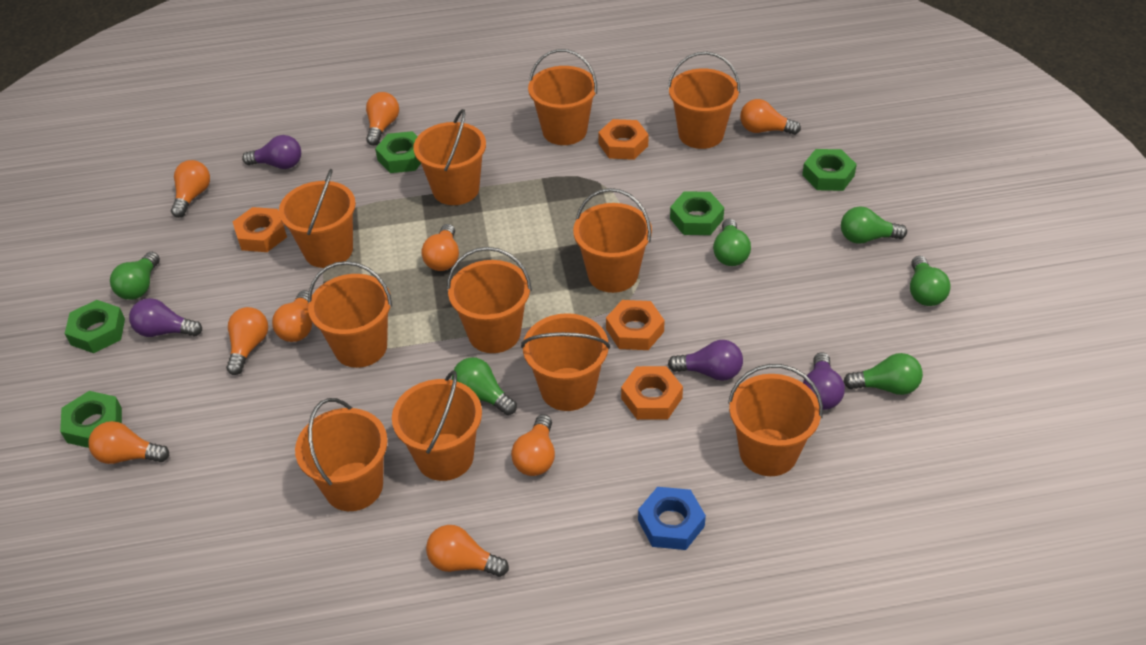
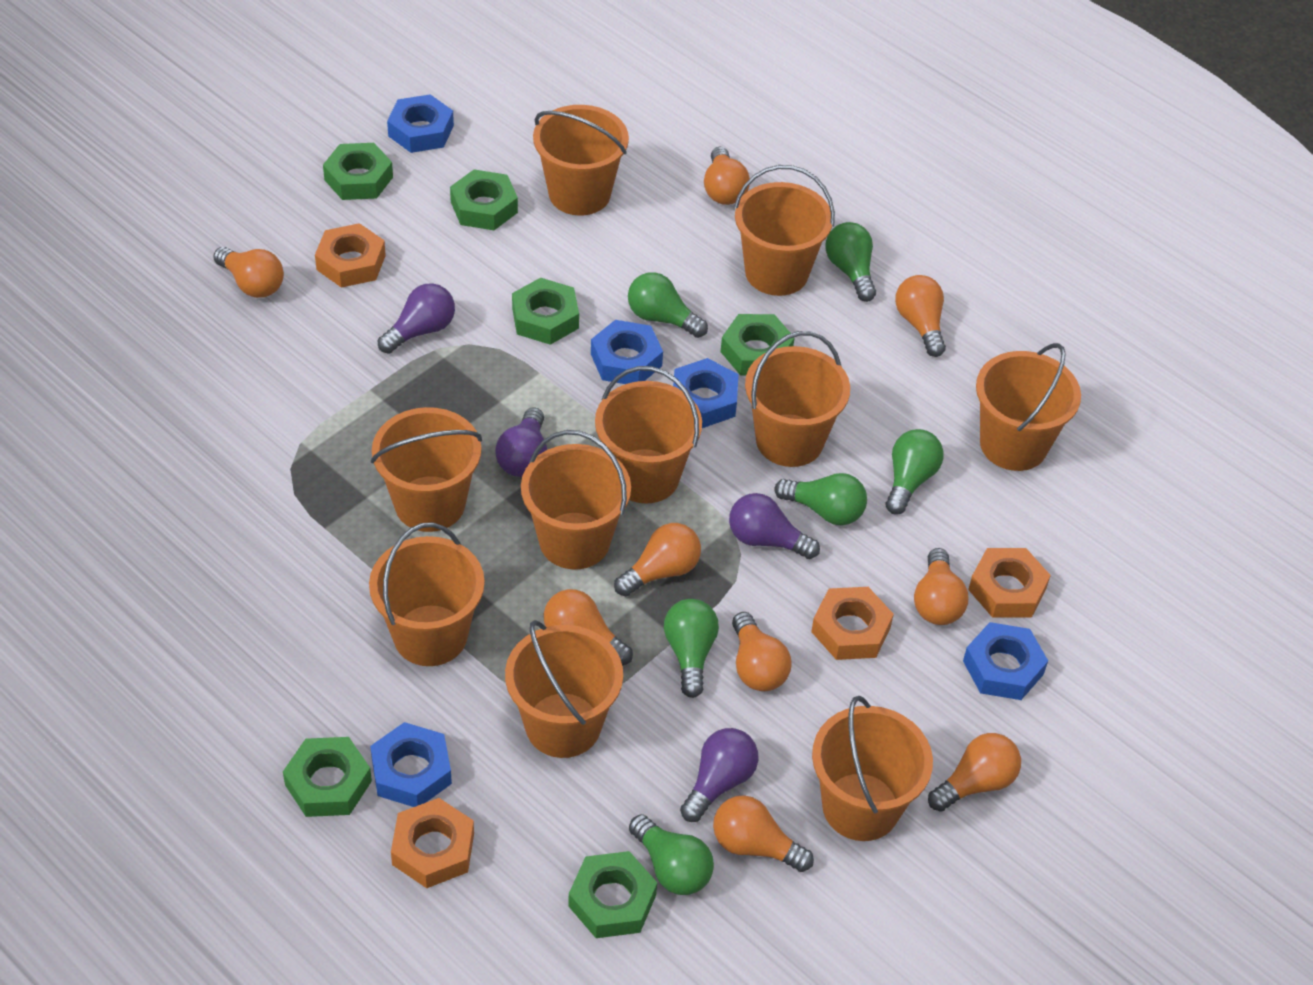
blue nut: [638,487,706,550] = 1 -> [370,722,452,807] [387,94,454,153] [591,320,663,384] [673,358,739,428] [963,622,1048,700] = 5
green nut: [60,391,122,448] [65,300,125,353] [375,131,421,173] [670,191,724,235] [802,149,857,191] = 5 -> [283,737,372,817] [323,143,393,200] [450,169,518,230] [512,278,579,345] [568,851,657,938] [721,314,795,375] = 6
orange bucket: [279,169,356,268] [295,398,388,511] [308,261,392,368] [392,371,482,481] [413,109,486,205] [447,247,532,353] [521,313,610,411] [528,49,597,145] [573,188,652,293] [668,52,740,149] [728,364,823,476] = 11 -> [369,522,485,666] [371,407,482,532] [505,620,623,758] [521,430,631,570] [533,105,629,216] [595,366,702,504] [734,165,835,296] [745,331,850,467] [812,696,933,841] [976,343,1081,471] = 10

